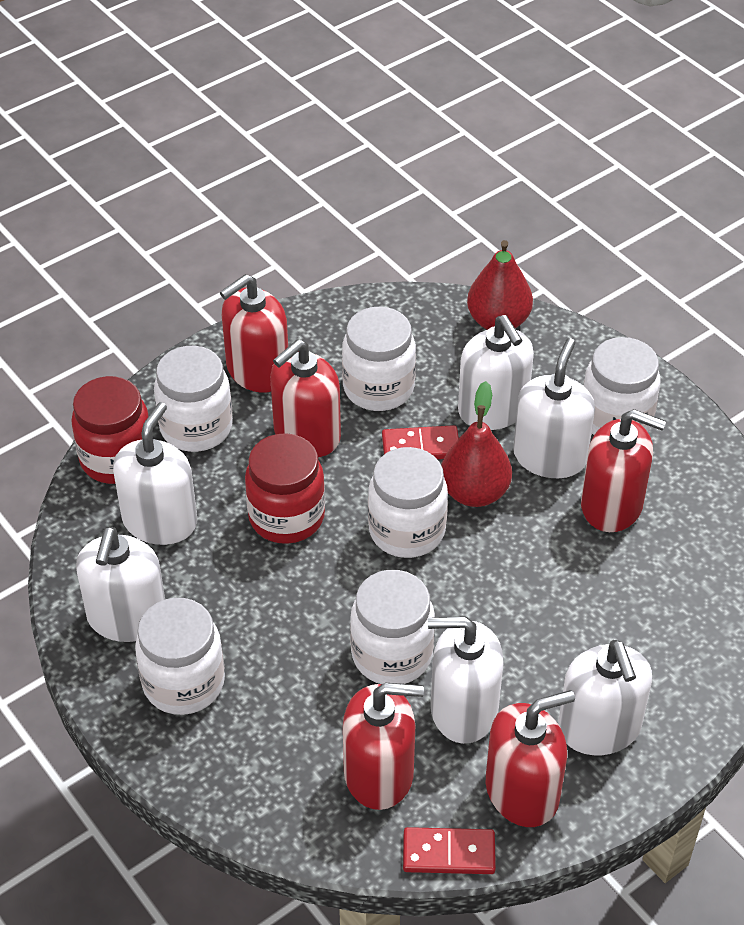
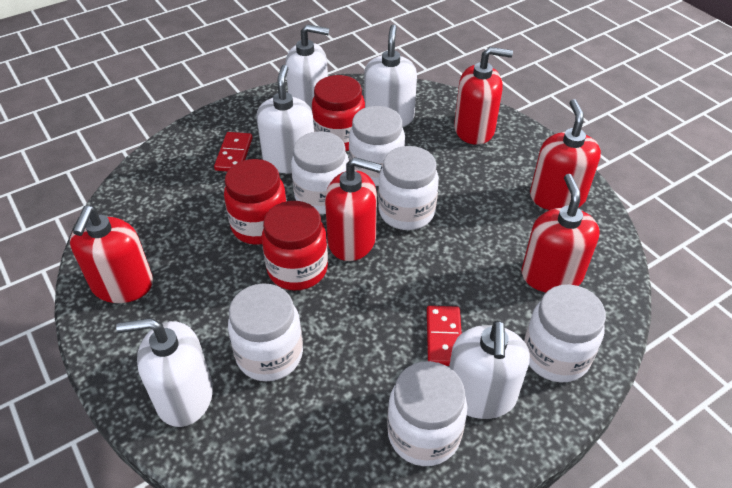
red jar: [71,376,149,484] [245,433,325,544] = 2 -> [224,159,287,245] [262,201,328,290] [312,75,365,151] = 3
red pear: [441,381,512,507] [467,240,533,330] = 2 -> none = 0
white soap dispenser: [76,527,165,642] [113,402,197,545] [428,616,504,744] [458,315,534,430] [513,338,595,478] [558,640,652,755] = 6 -> [116,318,213,427] [257,65,314,174] [285,24,330,110] [364,24,417,127] [449,320,530,419] = 5

